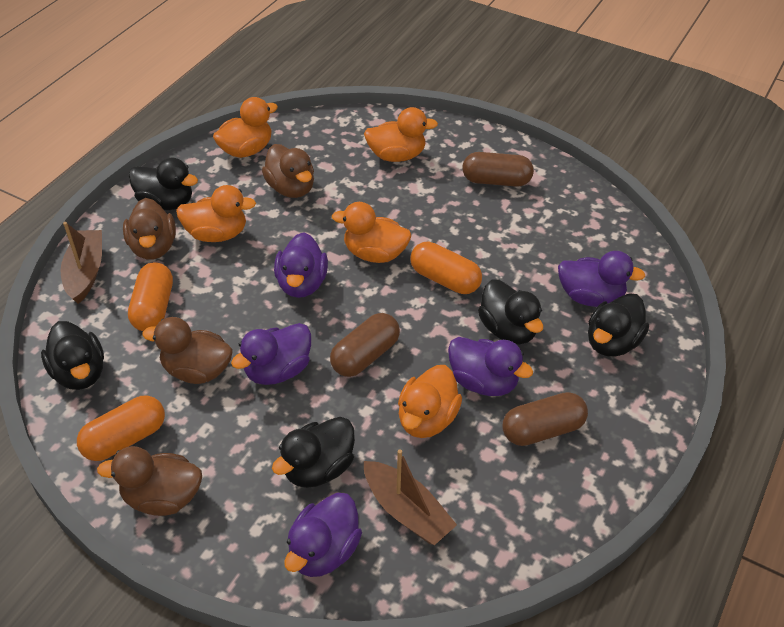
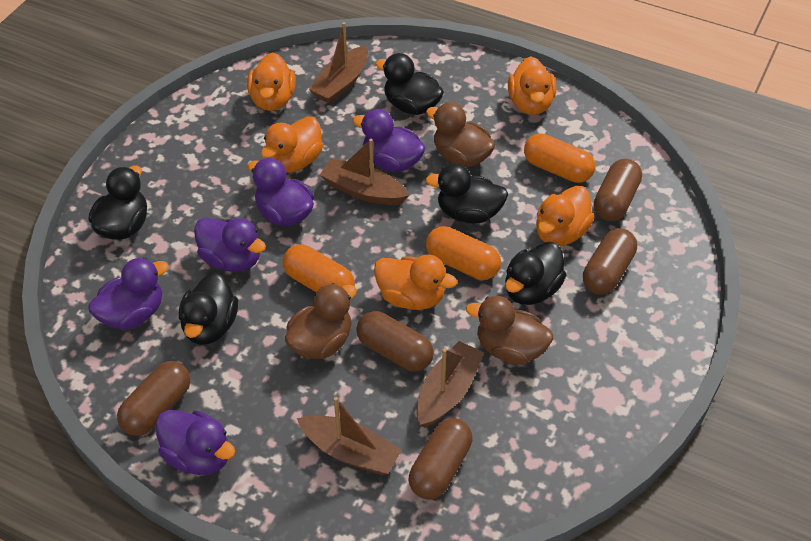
brown boat: [61,222,102,304] [364,449,457,545] = 2 -> [297,397,402,475] [309,22,368,104] [320,139,410,205] [417,341,484,428] = 4
brown capsule: [330,313,400,377] [462,152,534,187] [502,392,588,446] = 3 -> [117,361,190,436] [356,311,434,372] [409,418,473,500] [583,228,637,295] [594,159,642,221] = 5
brown duck: [97,446,202,516] [123,198,176,260] [142,317,233,384] [262,144,314,198] = 4 -> [285,283,357,359] [426,102,495,167] [466,296,553,365] = 3

